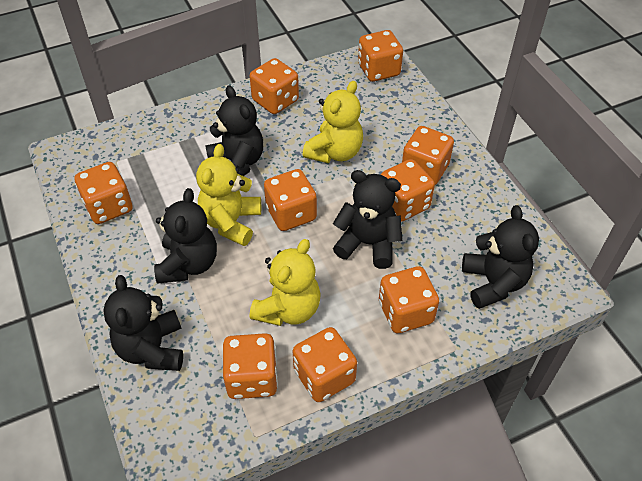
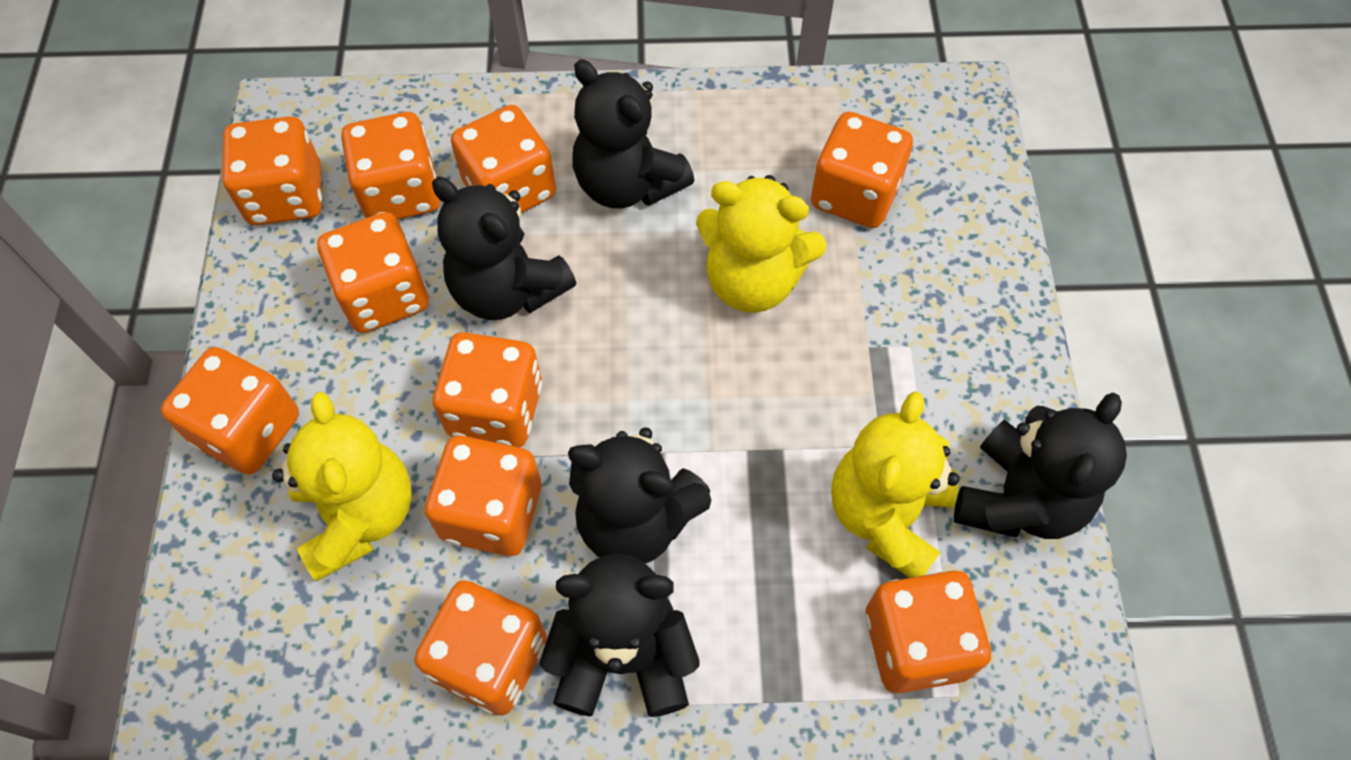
orange dice: [75,162,133,224] [223,333,278,399] [250,58,299,114] [264,169,317,231] [293,327,357,402] [358,30,403,82] [379,266,439,333] [381,159,435,222] [402,126,454,185] = 9 -> [161,347,299,475] [222,116,322,225] [317,212,429,333] [341,112,440,220] [414,580,547,716] [425,435,541,556] [433,332,542,448] [451,105,556,213] [811,112,913,228] [865,571,991,693] = 10

